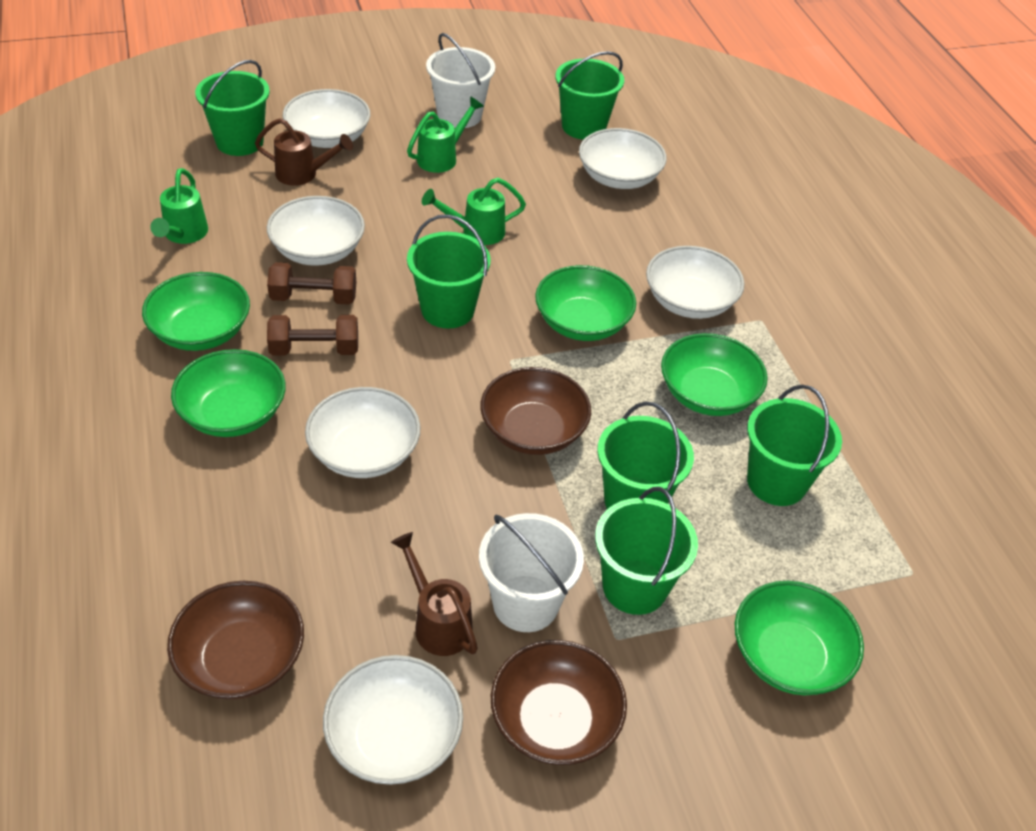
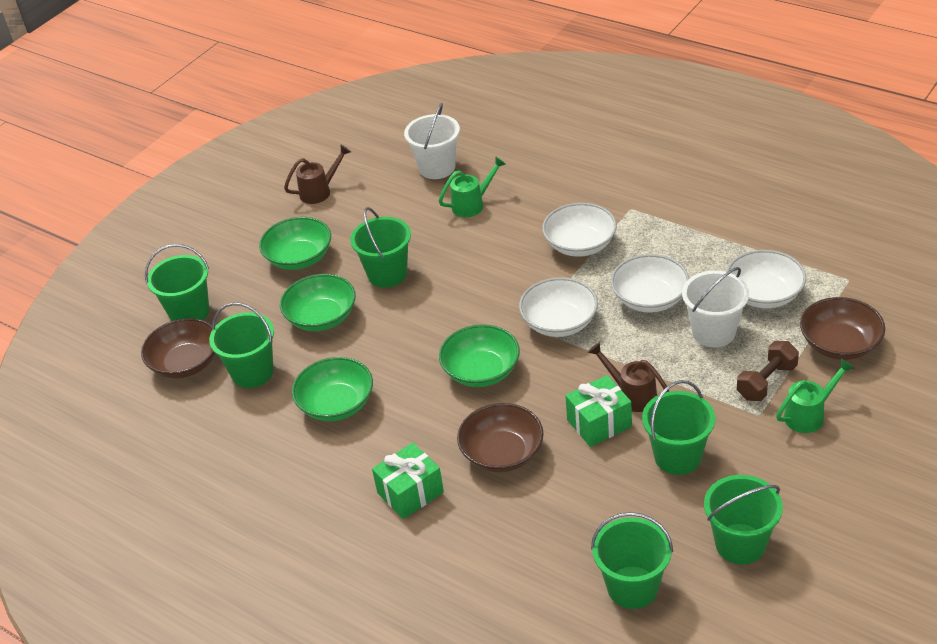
brown dumbbell: [267,262,356,305] [267,315,358,356] = 2 -> [737,341,799,401] = 1
green bowl: [142,272,250,351] [171,349,286,437] [535,265,636,341] [661,333,768,416] [735,581,864,695] = 5 -> [259,217,331,270] [280,274,356,331] [292,357,373,421] [439,324,520,387] = 4
green gift: none = 0 -> [372,443,444,519] [565,375,632,447] = 2
green watering can: [150,168,208,244] [407,96,484,173] [422,178,526,245] = 3 -> [439,156,506,217] [776,358,854,433] = 2
white bowl: [267,196,365,266] [283,89,371,148] [305,387,421,478] [323,655,463,785] [579,128,667,189] [646,246,745,319] = 6 -> [519,277,598,337] [542,203,617,257] [611,254,689,312] [726,250,806,308] = 4

